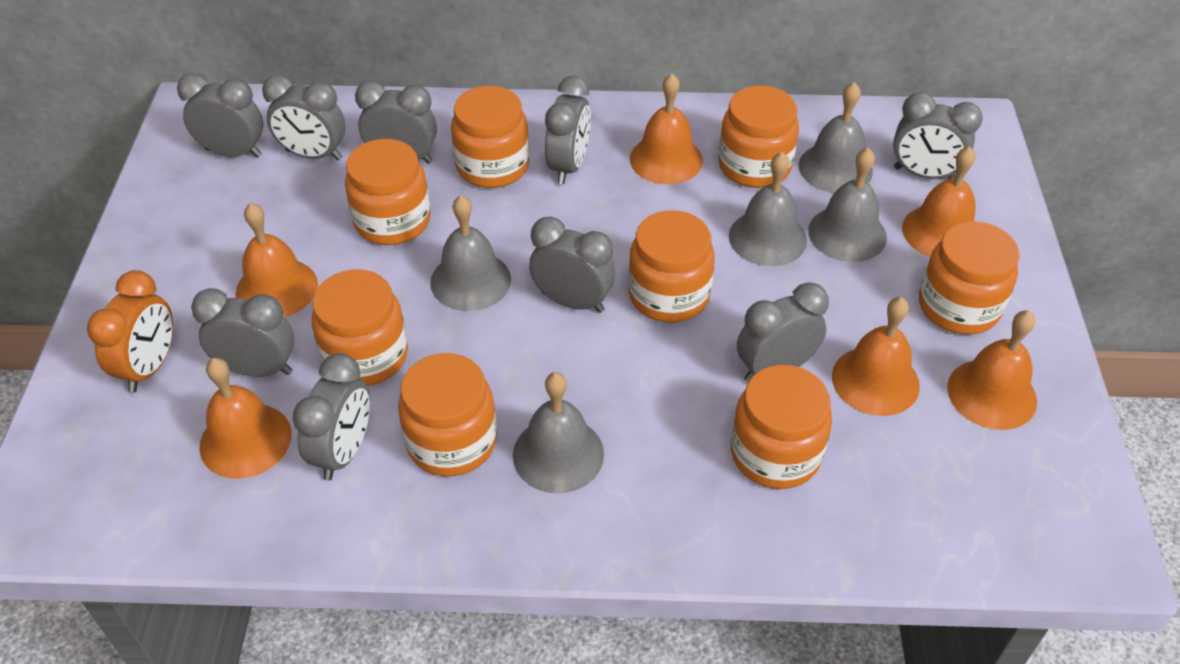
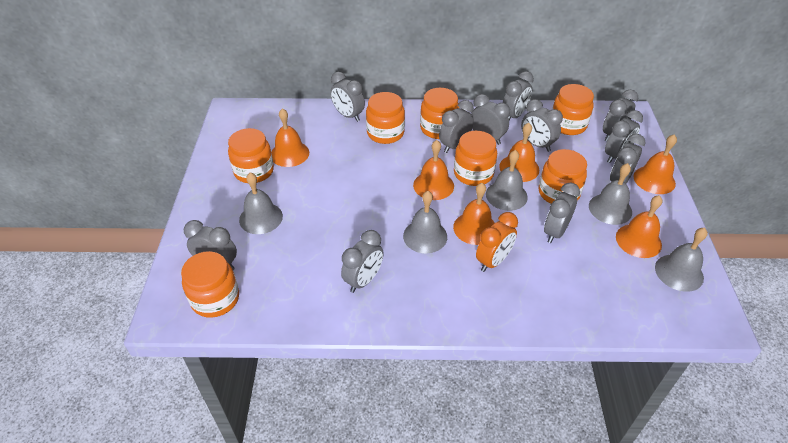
grey clock: [177,73,263,158] [191,288,295,377] [262,74,345,160] [293,353,370,480] [355,80,437,164] [529,217,615,313] [545,76,591,184] [737,282,829,382] [893,92,983,179] = 9 -> [184,220,237,270] [330,72,365,122] [341,230,384,293] [439,100,474,153] [471,94,510,145] [503,71,534,120] [521,99,563,152] [544,182,580,243] [602,90,638,141] [605,110,643,163] [610,134,645,183] = 11
orange jar: [312,269,408,386] [345,139,431,245] [398,353,497,476] [451,86,529,188] [628,210,715,323] [719,86,799,188] [731,365,832,489] [919,221,1019,335] = 8 -> [181,251,239,318] [228,128,274,183] [366,92,405,144] [420,88,459,139] [454,131,497,186] [539,149,587,204] [552,84,594,135] = 7

